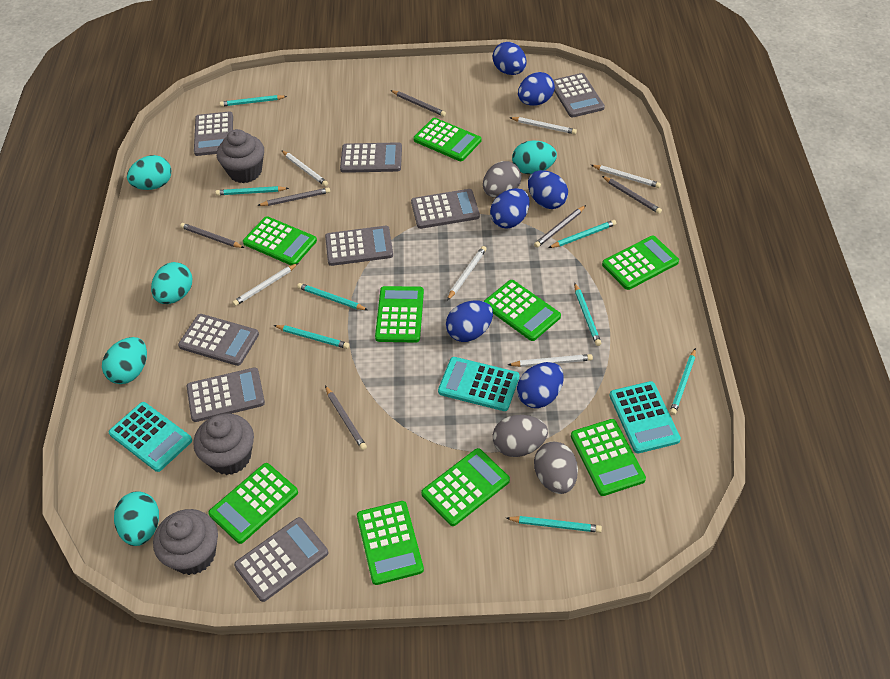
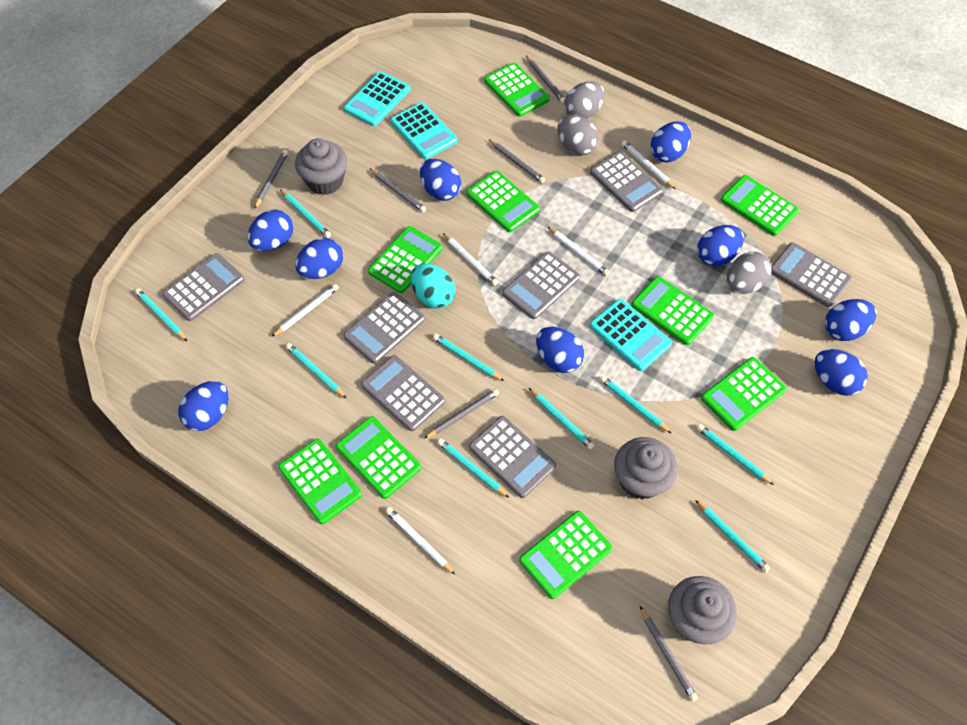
blue egg: [446,300,493,342] [490,188,530,229] [493,42,527,75] [517,362,564,408] [518,72,555,106] [528,170,568,209] = 6 -> [178,381,229,431] [248,209,293,251] [295,238,343,279] [420,159,461,201] [536,327,584,373] [651,121,691,162] [697,225,744,266] [814,349,868,396] [825,299,877,341] = 9
grey calculator: [178,314,259,366] [187,367,265,422] [194,111,233,156] [234,517,328,602] [325,226,393,266] [340,142,402,173] [411,189,480,229] [553,73,605,118] = 8 -> [162,253,244,321] [344,292,425,364] [361,355,445,431] [469,416,556,498] [502,251,580,319] [590,151,663,212] [771,242,852,307] = 7
turquoise egg: [102,337,147,384] [114,491,159,546] [127,155,171,190] [151,262,192,304] [512,140,557,174] = 5 -> [411,263,455,309] = 1
turquoise pencil: [215,186,289,195] [220,95,287,107] [274,325,349,349] [297,283,368,310] [506,516,602,533] [549,220,616,248] [574,283,601,346] [670,348,696,415] = 8 -> [135,288,187,341] [280,190,331,238] [286,343,347,399] [433,334,504,381] [437,439,509,498] [529,388,595,450] [600,376,672,434] [695,500,770,572] [697,424,774,485] = 9
white pencil: [232,263,298,306] [281,150,328,186] [447,246,487,300] [508,354,593,367] [509,117,577,134] [591,165,661,188] = 6 -> [271,284,339,337] [386,507,455,575] [443,233,498,286] [548,227,609,276] [621,140,675,189] = 5

